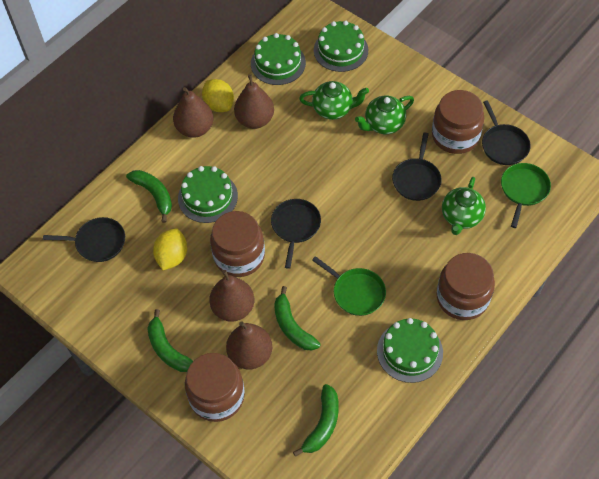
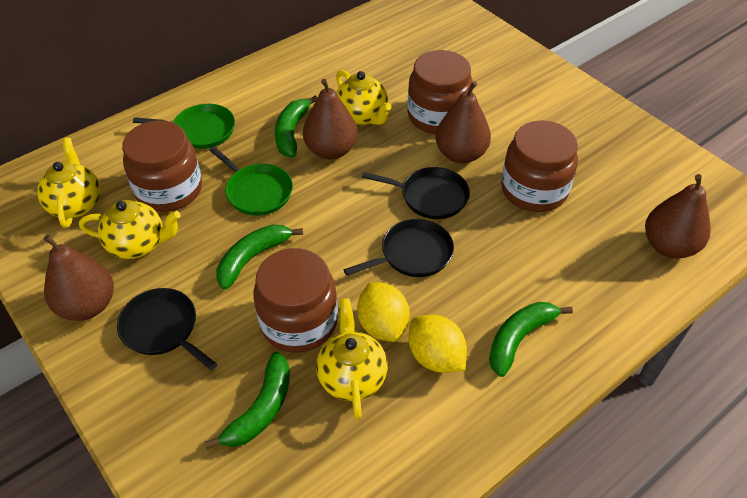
black pan: [43,217,125,262] [271,199,321,269] [392,133,442,201] [482,100,531,165] = 4 -> [117,288,217,371] [344,219,454,277] [362,167,470,219] = 3
green cake: [178,166,238,223] [251,33,306,85] [314,21,368,72] [377,318,443,383] = 4 -> none = 0
green teapot: [299,81,369,120] [355,96,414,134] [442,177,486,235] = 3 -> none = 0
yellow teapot: none = 0 -> [37,138,101,228] [79,200,181,259] [316,298,388,419] [336,70,392,125] = 4

